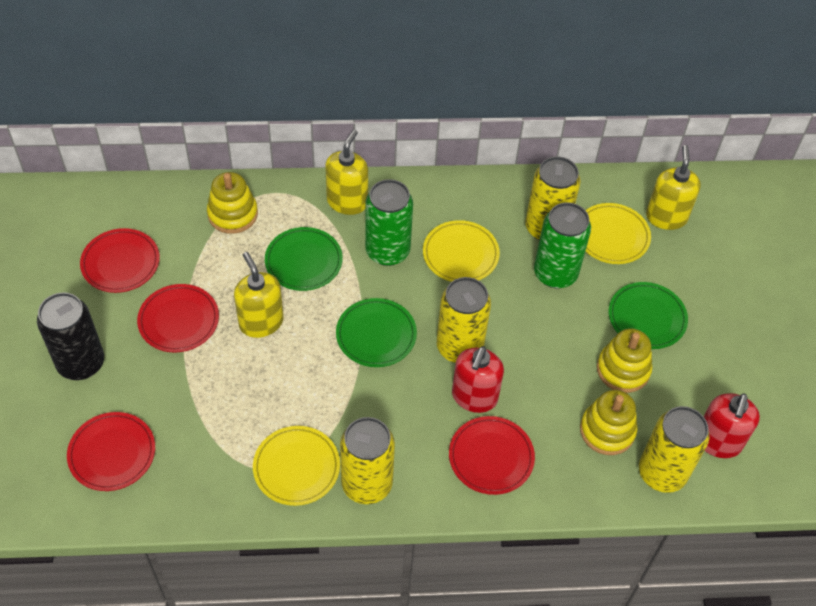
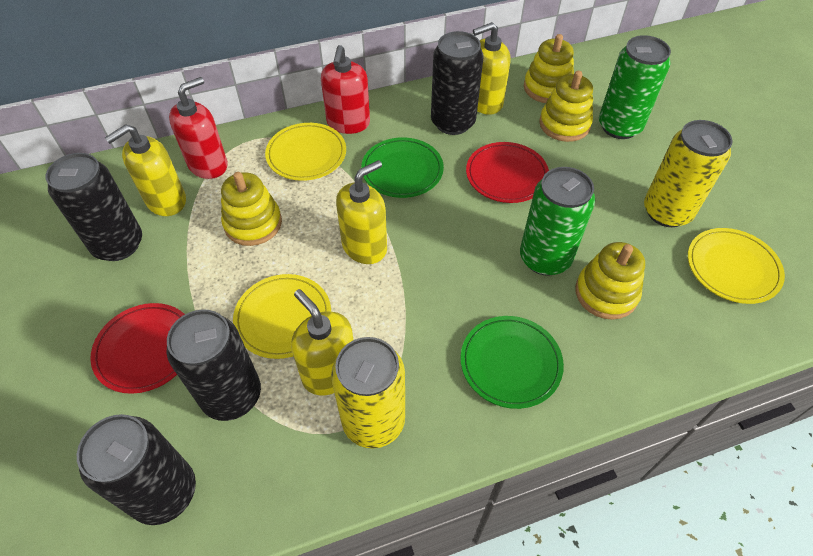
black can: [37,292,104,380] = 1 -> [46,153,142,261] [77,414,196,525] [166,309,261,421] [431,31,484,135] = 4
green plate: [265,227,343,291] [336,298,417,367] [609,282,688,349] = 3 -> [361,137,444,198] [461,316,564,409] = 2
red plate: [67,412,155,491] [80,228,160,293] [137,284,219,352] [449,416,535,495] = 4 -> [90,303,185,394] [466,142,549,203] = 2
yellow can: [340,417,395,504] [437,277,491,363] [525,156,581,240] [639,406,710,493] = 4 -> [331,337,405,449] [644,120,732,227] = 2
yellow soap dispenser: [234,252,284,338] [325,130,368,215] [646,145,701,230] = 3 -> [105,124,186,216] [291,289,353,395] [336,160,387,264] [473,22,510,115] = 4
yellow stacking toy: [207,172,258,234] [580,390,637,455] [597,328,653,393] = 3 -> [221,172,282,246] [524,34,574,103] [539,71,593,142] [575,242,645,320] = 4

